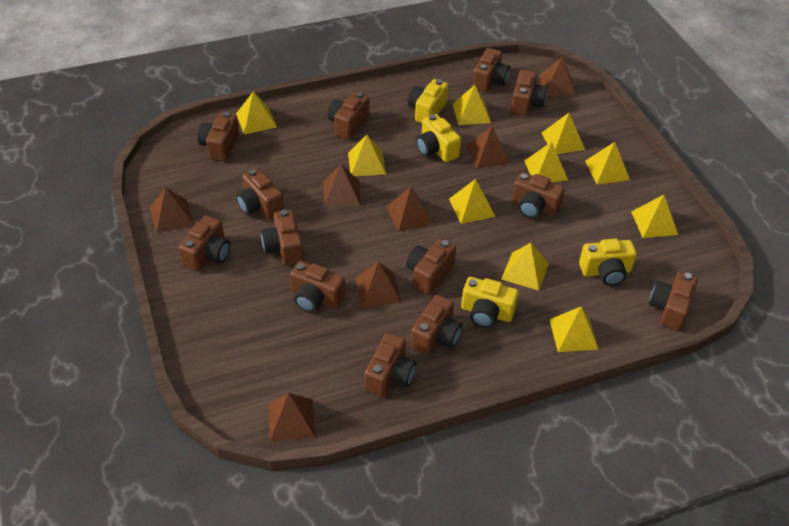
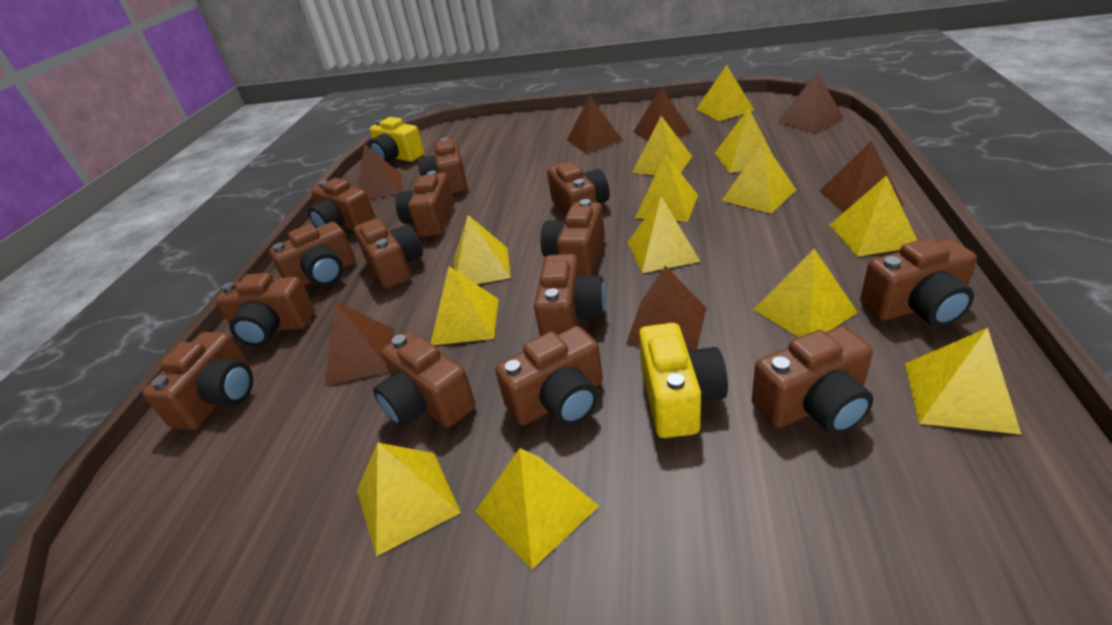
brown camera: [179,215,231,271] [197,111,239,161] [236,168,284,220] [261,210,304,265] [290,261,345,313] [328,92,369,140] [364,333,416,397] [406,239,456,295] [411,295,463,355] [472,48,510,92] [511,70,547,116] [512,172,565,219] [649,272,698,331] = 13 -> [142,332,253,430] [216,273,315,346] [269,222,356,287] [308,178,376,231] [354,218,423,289] [373,332,475,428] [396,171,454,237] [418,137,467,194] [495,326,603,426] [534,254,606,336] [540,199,605,276] [547,162,610,217] [752,326,873,435] [860,238,977,327] = 14
yellow camera: [408,79,448,123] [416,114,461,162] [461,277,519,328] [579,238,637,286] = 4 -> [369,117,424,163] [639,323,728,438] = 2
yellow pyramid: [236,92,277,134] [348,135,386,176] [449,179,496,224] [453,85,491,125] [501,243,549,291] [525,142,568,182] [542,113,585,154] [549,306,599,352] [585,142,630,185] [631,195,678,238] = 10 -> [357,443,461,556] [431,266,498,345] [454,215,511,284] [475,448,599,569] [627,196,701,273] [632,116,692,175] [635,154,698,222] [696,65,754,121] [715,108,772,173] [721,141,796,214] [753,249,858,337] [830,175,918,257] [905,328,1021,434] = 13

